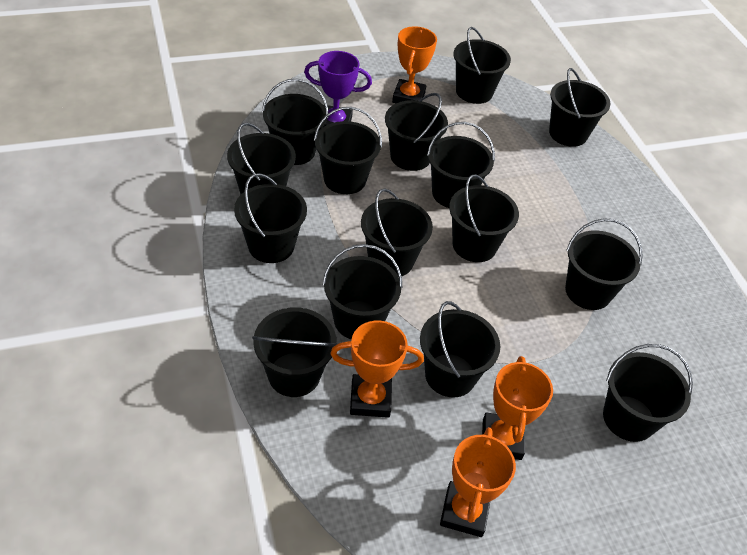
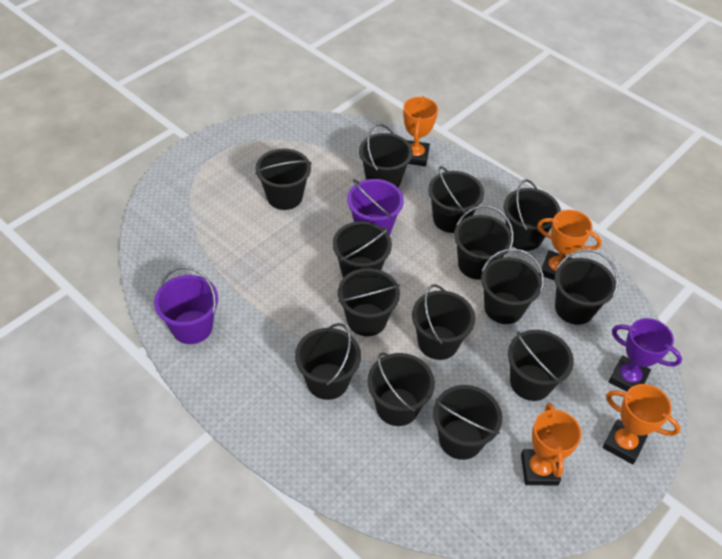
black bucket: [227,123,296,194] [234,173,307,263] [252,307,337,397] [262,79,329,165] [314,107,382,194] [323,244,403,339] [361,188,433,277] [385,93,448,171] [420,301,500,397] [427,122,495,208] [449,174,519,262] [453,27,511,104] [549,68,610,147] [565,218,643,310] [603,344,693,442] = 15 -> [255,149,311,210] [295,323,361,400] [332,221,392,278] [338,268,400,336] [359,124,413,187] [367,353,435,426] [412,284,475,360] [428,166,484,233] [433,385,502,460] [454,206,514,280] [481,248,544,324] [504,179,561,251] [508,330,574,401] [555,249,618,325] = 14
purple bucket: none = 0 -> [154,266,218,344] [347,179,404,235] = 2

